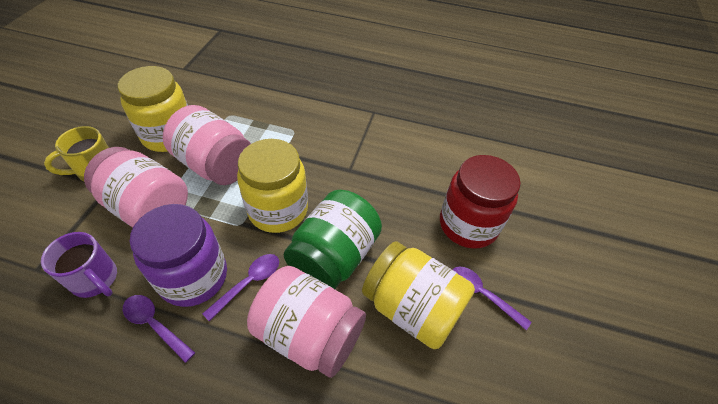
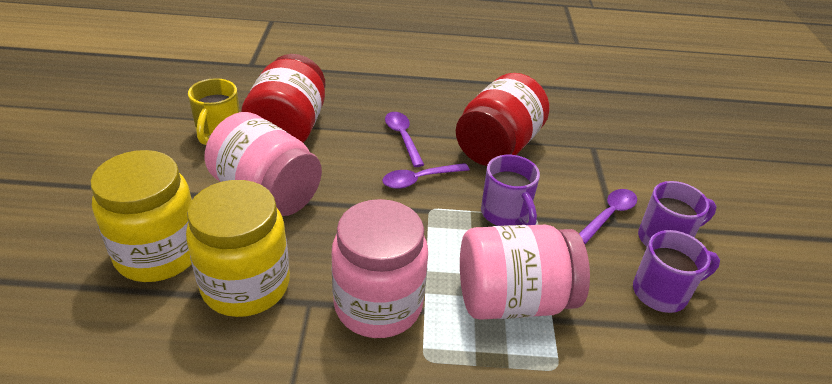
green jar: [284,190,382,289] = 1 -> none = 0
purple jar: [130,204,227,307] = 1 -> none = 0
purple mug: [41,232,117,298] = 1 -> [481,155,540,226] [633,230,720,313] [638,181,716,247] = 3
red jar: [440,155,521,249] = 1 -> [241,54,325,143] [456,73,550,166] = 2
yellow jar: [118,66,188,152] [237,139,308,233] [362,241,475,349] = 3 -> [90,150,192,282] [186,180,290,317] = 2

